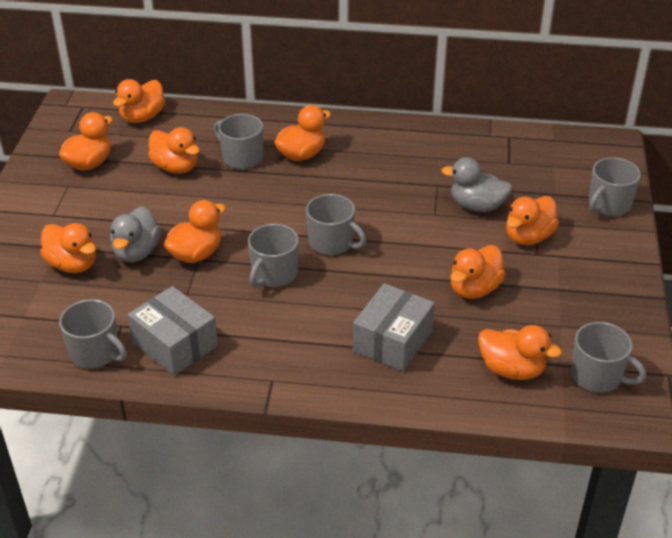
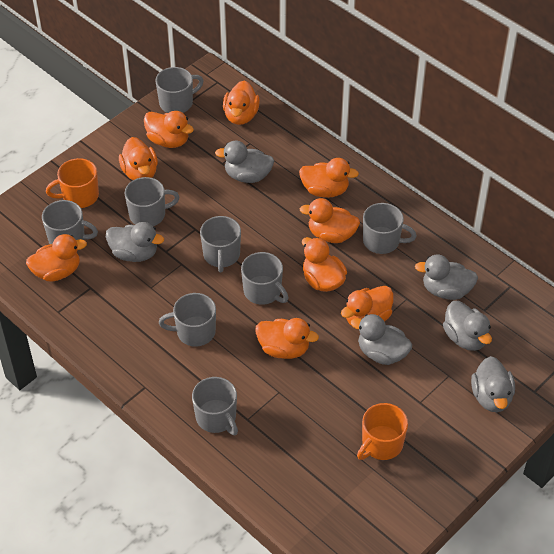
grey box: [128,286,218,376] [353,283,435,372] = 2 -> none = 0
grey duck: [110,206,161,262] [441,157,512,212] = 2 -> [106,222,164,262] [215,141,274,183] [351,314,412,365] [415,255,478,300] [443,301,492,351] [471,356,515,412] = 6
grey mug: [59,299,127,369] [214,114,263,169] [248,224,299,288] [306,194,366,255] [571,322,646,393] [589,157,641,216] = 6 -> [42,200,98,244] [125,177,180,226] [155,67,204,113] [159,293,216,347] [192,377,238,435] [200,216,241,273] [241,252,289,305] [363,203,417,254] = 8
orange mug: none = 0 -> [46,158,99,208] [357,403,408,460] = 2

